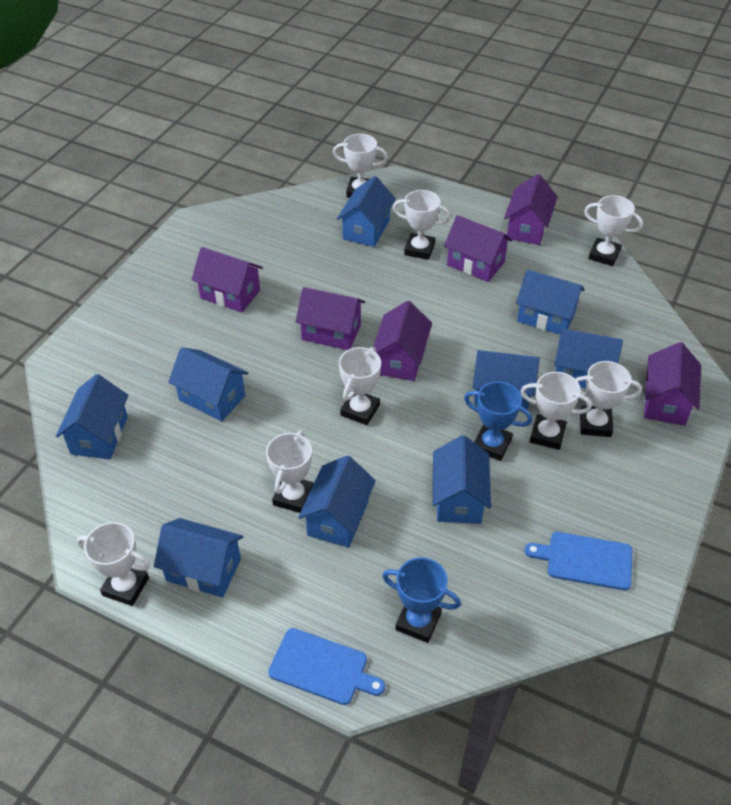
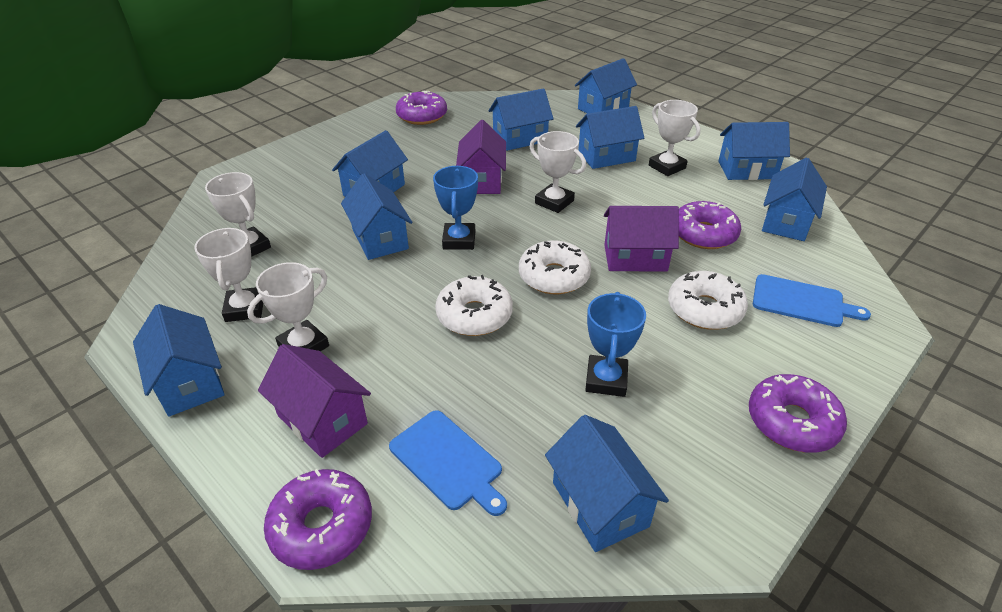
purple donut: none = 0 -> [264,469,372,570] [396,91,447,125] [679,201,741,249] [749,374,847,453] = 4
purple house: [191,247,263,313] [296,287,365,350] [373,301,432,381] [444,215,512,282] [504,174,557,245] [644,342,701,426] = 6 -> [258,344,371,458] [456,120,506,194] [604,206,679,272] = 3
white donut: none = 0 -> [435,275,513,336] [519,240,591,294] [668,271,748,330] = 3
white trophy: [77,522,150,606] [266,431,314,513] [333,134,388,198] [339,347,381,425] [393,190,451,260] [520,372,592,450] [576,361,642,437] [584,195,643,266] = 8 -> [194,228,263,322] [205,172,271,257] [247,262,329,351] [529,131,586,213] [649,100,701,176] = 5

